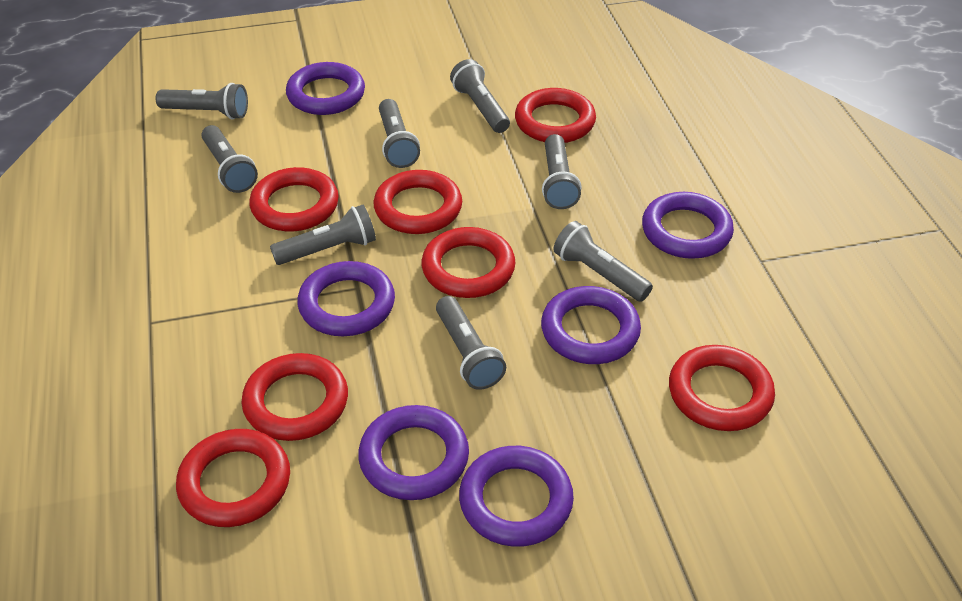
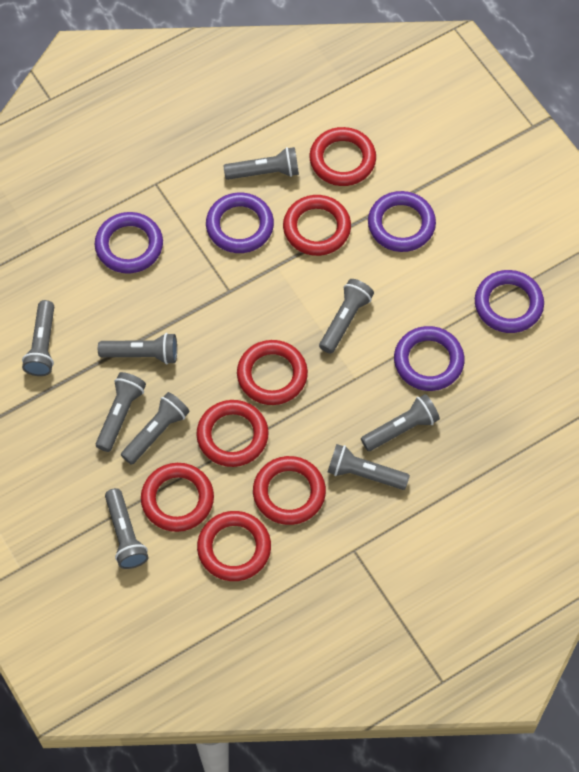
grey flashlight: [156,83,248,119] [201,125,258,193] [270,205,376,265] [379,99,420,168] [436,296,506,390] [450,59,510,133] [542,134,582,209] [553,221,653,302] = 8 -> [22,300,54,376] [96,372,146,452] [98,333,177,364] [105,488,148,569] [121,392,190,465] [223,147,299,180] [319,279,374,354] [328,444,410,490] [361,394,440,451] = 9
purple ring: [286,62,365,115] [297,261,395,336] [358,405,469,500] [459,446,574,547] [541,286,641,364] [642,192,734,259] = 6 -> [95,212,163,273] [206,193,274,253] [368,191,436,252] [394,326,465,391] [475,270,544,333] = 5

